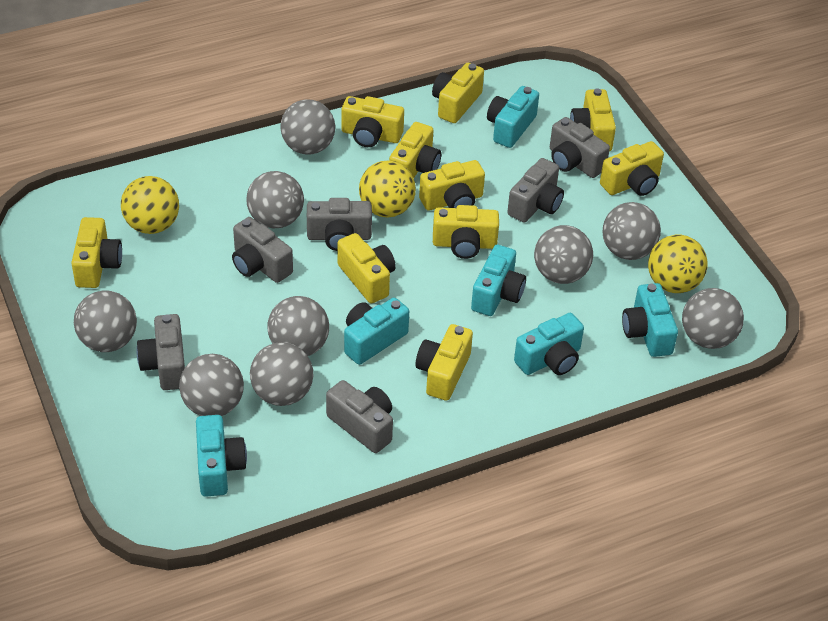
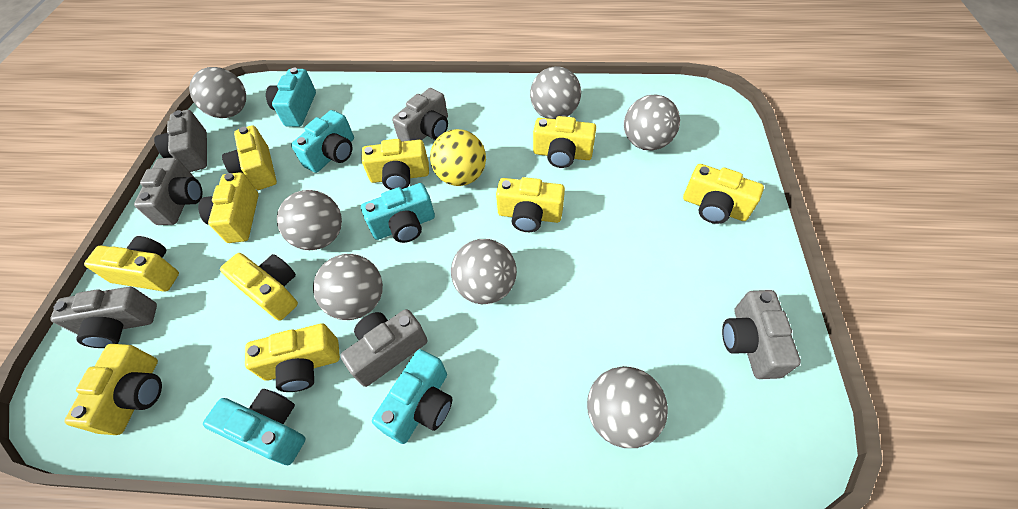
grey ball: [74,290,137,352] [179,354,244,416] [246,171,304,229] [250,342,313,406] [267,296,329,356] [280,99,335,155] [534,225,593,284] [603,202,661,260] [682,288,744,349] = 9 -> [189,67,246,118] [277,190,342,250] [313,254,383,320] [451,239,517,304] [530,66,581,119] [587,366,668,448] [624,94,680,150] = 7
turquoise camera: [196,415,247,497] [344,298,409,365] [471,245,526,316] [487,86,539,148] [514,313,584,375] [622,283,678,357] = 6 -> [203,389,306,465] [266,68,316,127] [291,110,354,173] [361,183,435,243] [372,349,452,444] = 5
yellow ball: [121,176,179,234] [359,161,416,217] [648,235,708,293] = 3 -> [430,129,486,186] = 1

